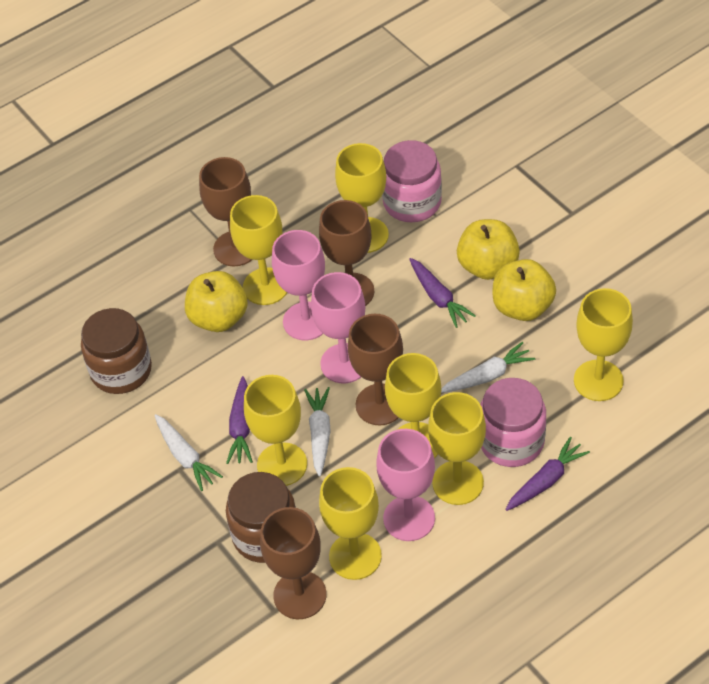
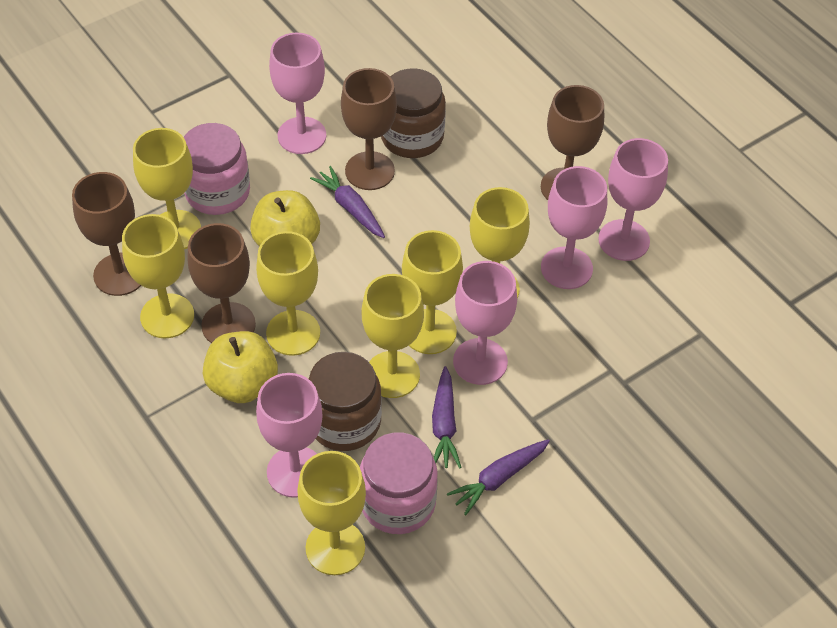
pink goblet: [272,230,325,340] [311,272,365,384] [376,429,435,541] = 3 -> [256,373,323,498] [269,33,326,154] [453,261,517,385] [541,166,607,289] [598,138,668,261] = 5
white carrot: [154,414,223,491] [304,387,331,477] [441,341,535,393] = 3 -> none = 0
yellow apple: [185,271,248,332] [457,219,520,280] [492,259,556,321] = 3 -> [203,331,278,403] [250,190,320,247] = 2

